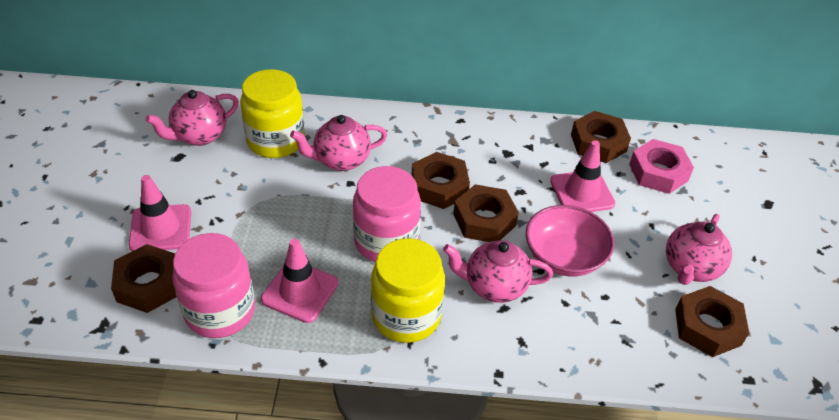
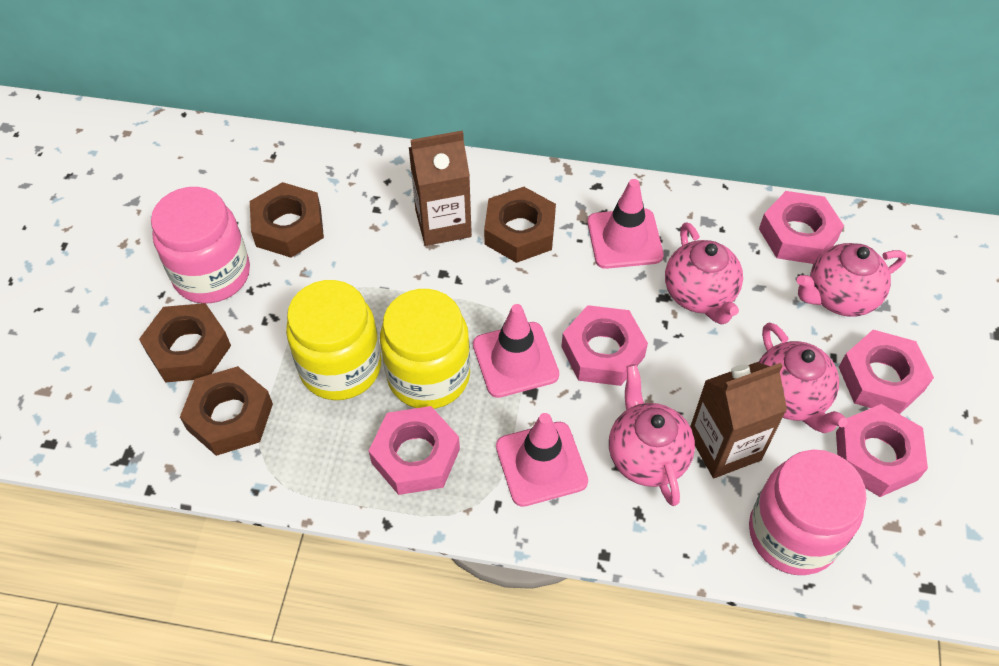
brown carton: none = 0 -> [409,130,472,246] [690,362,787,478] = 2
brown nut: [111,244,177,313] [412,152,470,209] [453,184,519,242] [571,111,631,163] [675,286,749,357] = 5 -> [139,303,231,383] [180,366,273,456] [250,182,324,258] [484,187,556,263] = 4
pink bowl: [526,205,614,277] = 1 -> none = 0
pink nut: [629,139,694,194] = 1 -> [369,406,460,495] [561,305,648,386] [759,191,844,264] [836,404,928,497] [839,330,934,414] = 5

